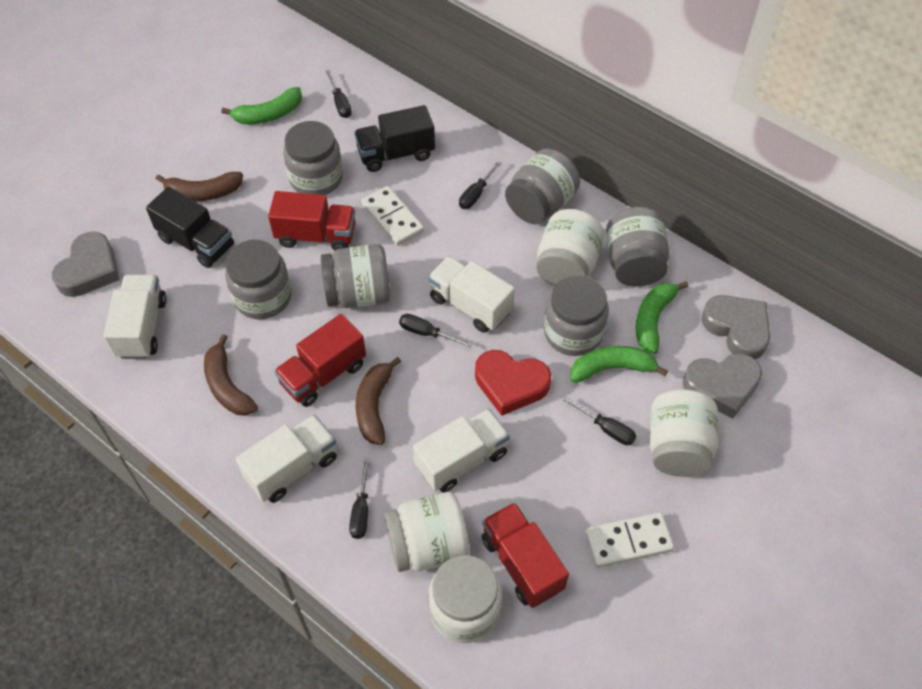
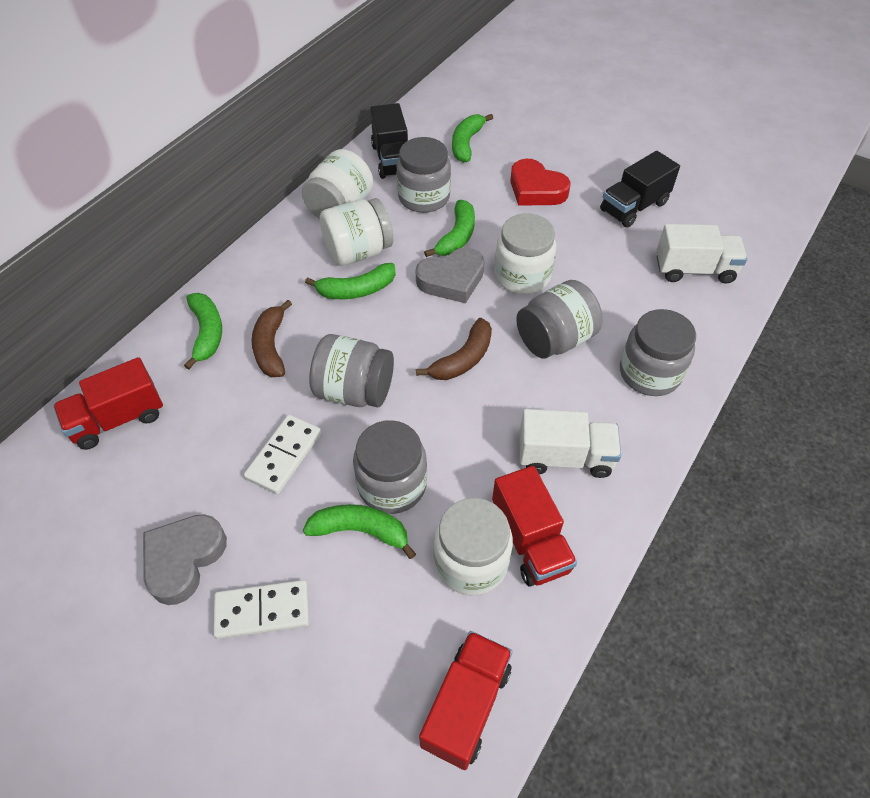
black screwdriver: [326,70,352,118] [349,457,370,539] [399,314,473,348] [459,160,502,209] [563,396,636,445] = 5 -> none = 0
brown banana: [156,172,243,201] [204,334,258,416] [356,357,401,445] = 3 -> [252,300,292,377] [416,318,492,380] = 2
green banana: [221,87,302,124] [571,346,668,383] [636,281,688,354] = 3 -> [184,293,222,369] [303,504,416,559] [305,263,396,299] [424,200,475,257] [452,114,493,162] = 5
grey heart: [52,231,120,297] [683,353,762,418] [701,295,770,359] = 3 -> [143,514,227,605] [416,248,484,303] = 2
grey jar: [225,240,292,319] [283,121,343,195] [321,244,390,308] [505,148,580,224] [544,275,609,356] [606,207,669,287] = 6 -> [309,334,394,407] [353,420,427,514] [397,137,451,213] [516,280,603,358] [620,309,696,396] = 5
white truck: [104,275,167,359] [236,415,337,503] [413,409,510,493] [428,256,515,333] = 4 -> [520,409,621,478] [657,224,747,284] = 2

